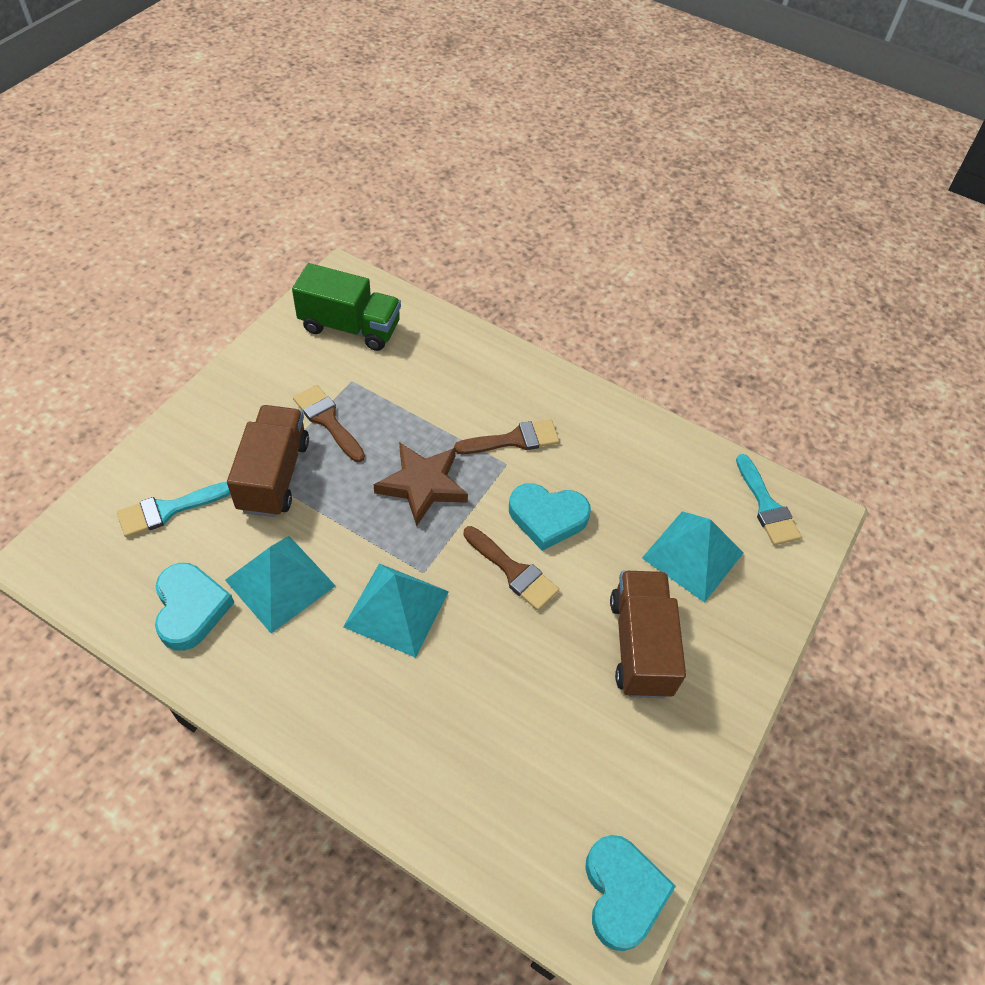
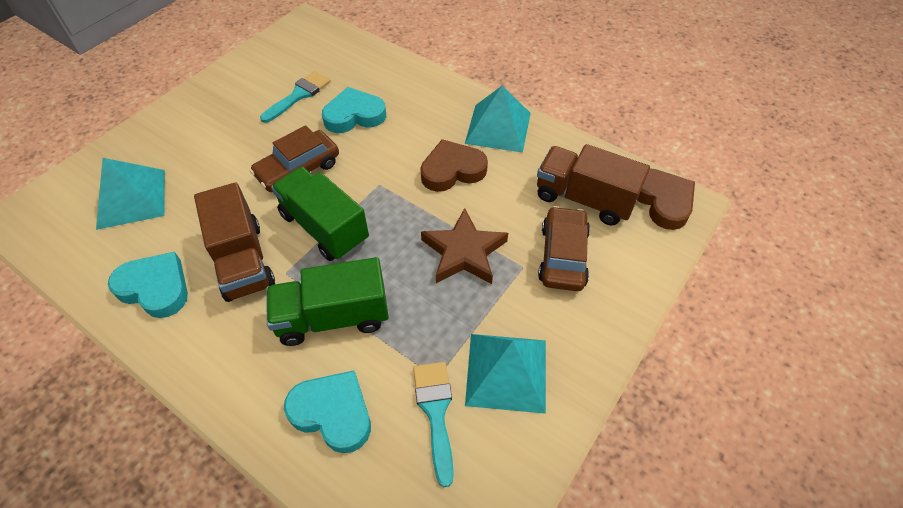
brown brush: [293,385,365,462] [454,419,559,454] [463,526,559,611] = 3 -> none = 0
brown car: none = 0 -> [250,125,339,192] [538,206,590,291] = 2
brown heart: none = 0 -> [421,139,488,192] [637,168,695,230] = 2
green truck: [292,263,401,351] = 1 -> [266,257,389,346] [271,167,369,261] = 2

